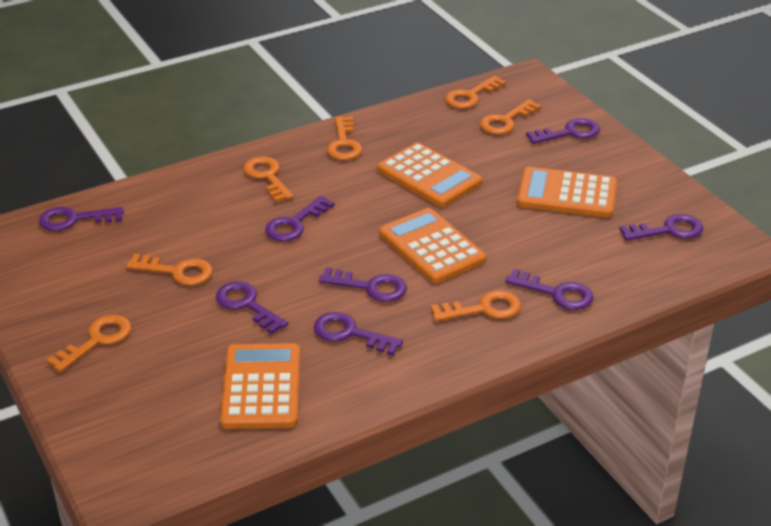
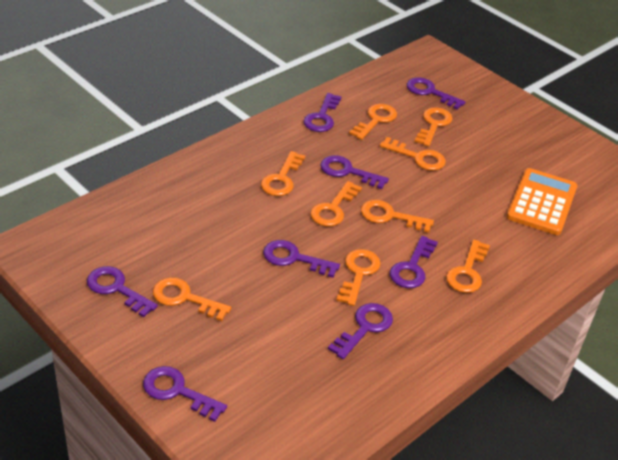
orange calculator: [220,343,300,429] [377,142,482,207] [379,208,486,283] [517,167,617,218] = 4 -> [506,168,577,235] = 1
orange key: [46,315,132,372] [126,254,213,285] [243,157,294,202] [327,117,362,160] [431,290,521,322] [445,76,506,109] [480,99,541,135] = 7 -> [152,277,231,321] [261,151,306,196] [310,181,362,227] [336,249,381,306] [349,104,397,140] [361,200,434,233] [380,137,446,171] [414,107,453,147] [446,239,490,293] = 9

